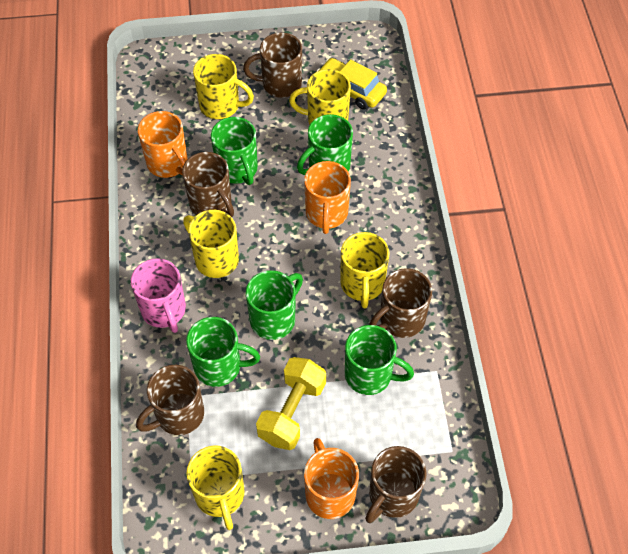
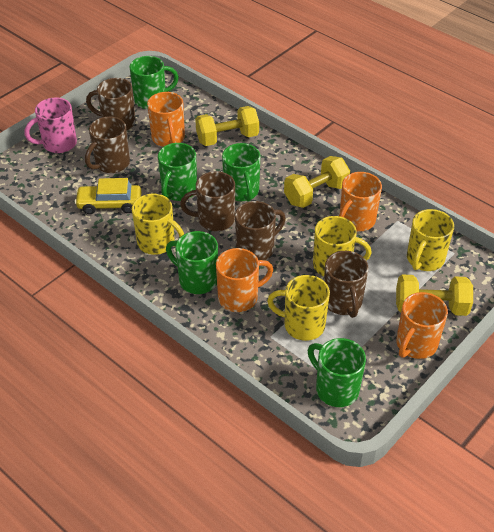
orange mug: [138,111,187,178] [304,161,351,234] [304,438,359,519] = 3 -> [147,92,185,147] [216,248,273,312] [339,172,382,232] [396,292,448,359] = 4
yellow dumbbell: [256,357,326,450] = 1 -> [195,106,259,146] [284,156,350,208] [396,274,473,316] = 3
yellow mug: [183,210,239,278] [186,446,244,530] [193,54,254,119] [289,69,351,125] [340,232,390,308] = 5 -> [132,194,184,255] [267,275,330,341] [313,216,372,276] [407,209,454,271] = 4

